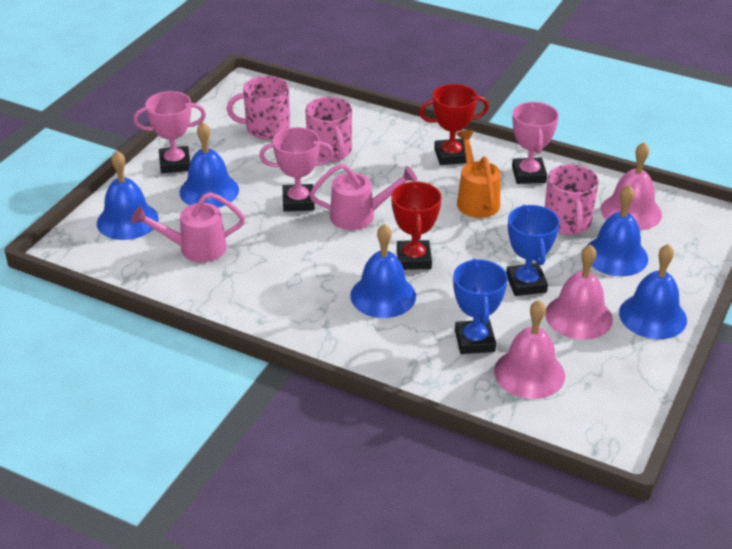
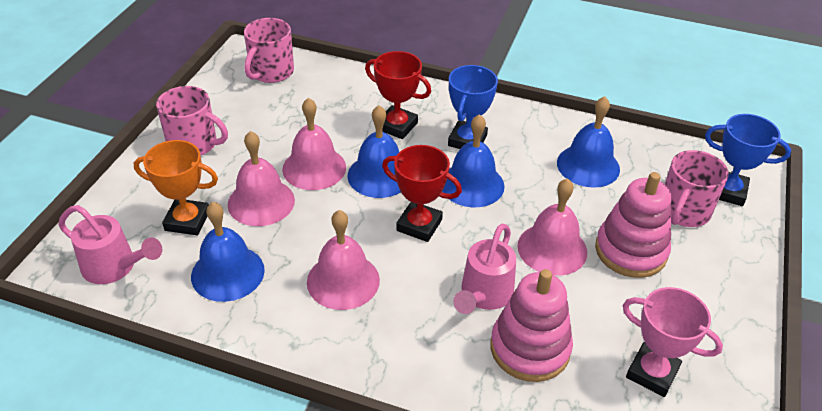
blue bell: [97,151,159,240] [180,122,239,208] [350,224,416,318] [587,185,648,276] [619,244,687,339] = 5 -> [191,202,265,302] [348,105,401,198] [442,114,505,207] [557,96,620,188] = 4
orange trophy: none = 0 -> [134,140,218,235] = 1
orange watering can: [457,130,501,218] = 1 -> none = 0
pink bell: [494,300,565,399] [545,244,613,340] [601,142,662,230] = 3 -> [228,131,295,226] [282,98,346,190] [307,210,380,310] [517,178,587,276] = 4
pink stacking toy: none = 0 -> [490,269,573,382] [595,172,672,278] = 2
pink trophy: [134,91,206,173] [259,127,334,212] [512,102,559,184] = 3 -> [623,287,723,397] = 1

